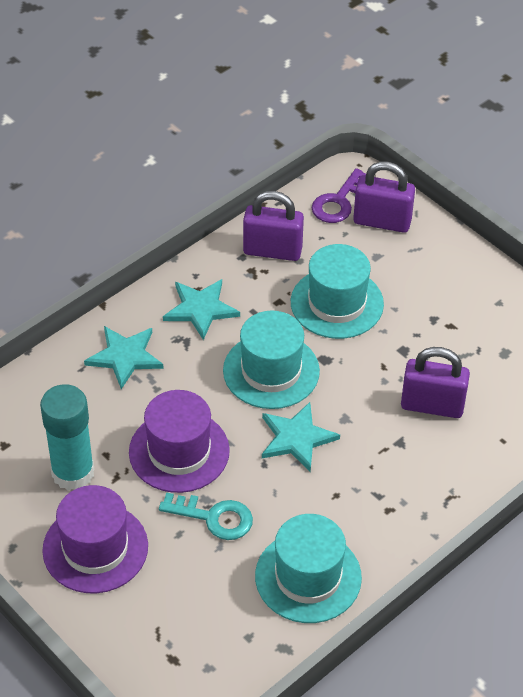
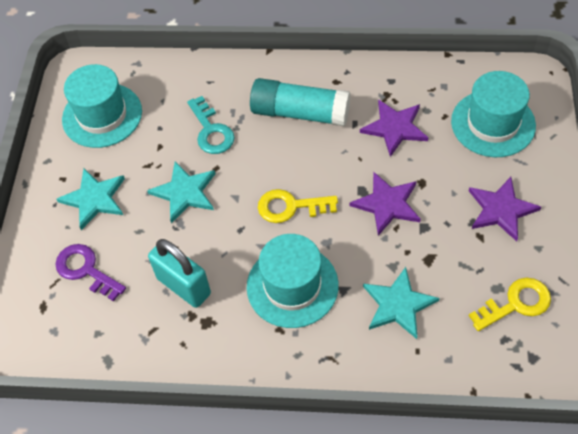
purple hat: [42,485,148,593] [129,390,230,493] = 2 -> none = 0
purple padlock: [243,191,304,261] [353,161,415,233] [401,347,470,418] = 3 -> none = 0
purple star: none = 0 -> [350,172,421,236] [360,99,428,157] [469,177,541,241] = 3
turquoise padlock: none = 0 -> [148,239,211,308] = 1
yellow key: none = 0 -> [258,189,338,223] [469,278,551,331] = 2

